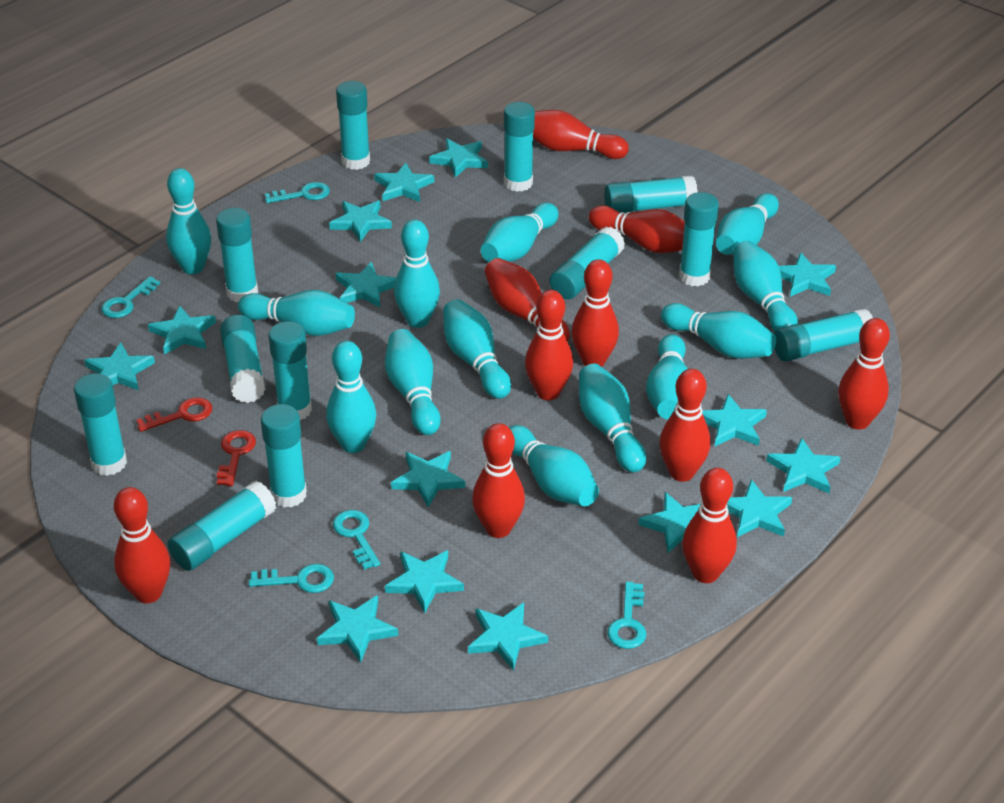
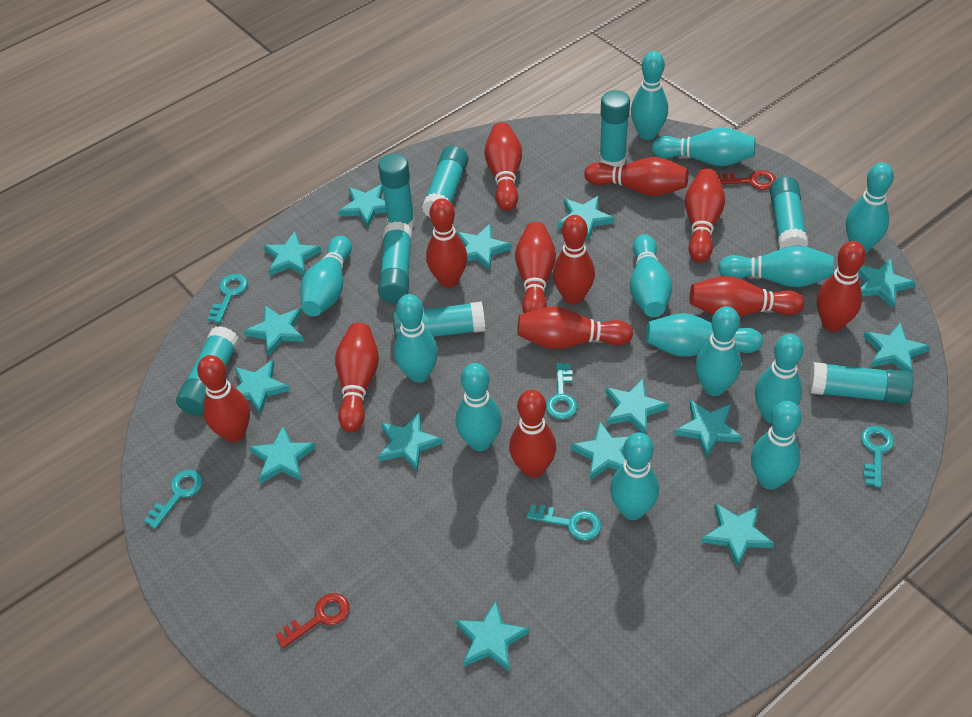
red bowling pin: [114,487,170,603] [472,423,525,538] [485,258,570,342] [525,290,573,400] [533,110,629,159] [572,259,619,367] [589,205,685,253] [660,369,710,482] [682,468,737,583] [838,318,890,430] = 10 -> [197,355,250,442] [335,323,379,432] [426,198,467,288] [484,122,522,211] [509,390,556,478] [515,222,556,313] [517,306,633,349] [553,215,595,304] [584,157,688,196] [685,169,725,262] [689,276,804,317] [817,241,866,332] = 12
turquoise glue stick: [74,373,127,476] [168,481,276,571] [216,208,258,302] [220,315,266,403] [261,404,307,508] [269,321,312,420] [336,81,370,170] [504,102,535,192] [549,226,625,299] [604,175,698,213] [679,192,719,286] [774,308,873,361] = 12 -> [176,326,239,416] [378,153,415,229] [378,221,412,303] [393,301,485,339] [422,145,468,218] [599,90,630,167] [770,177,808,249] [809,362,913,404] = 8

